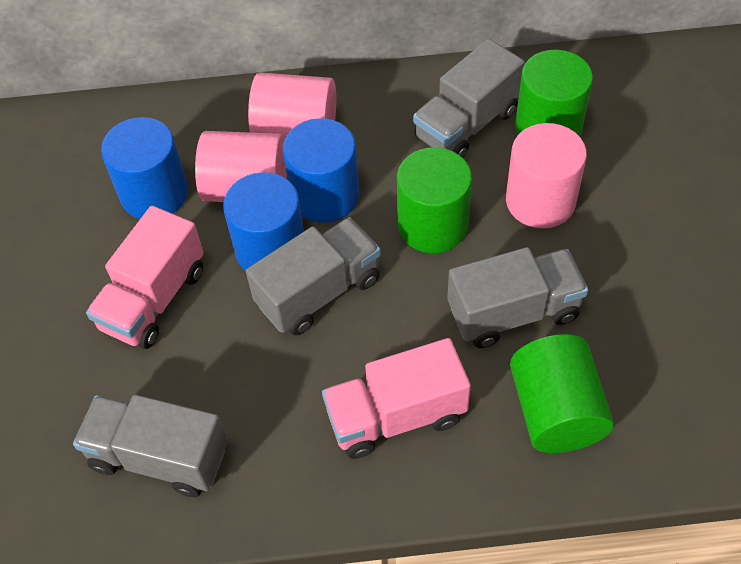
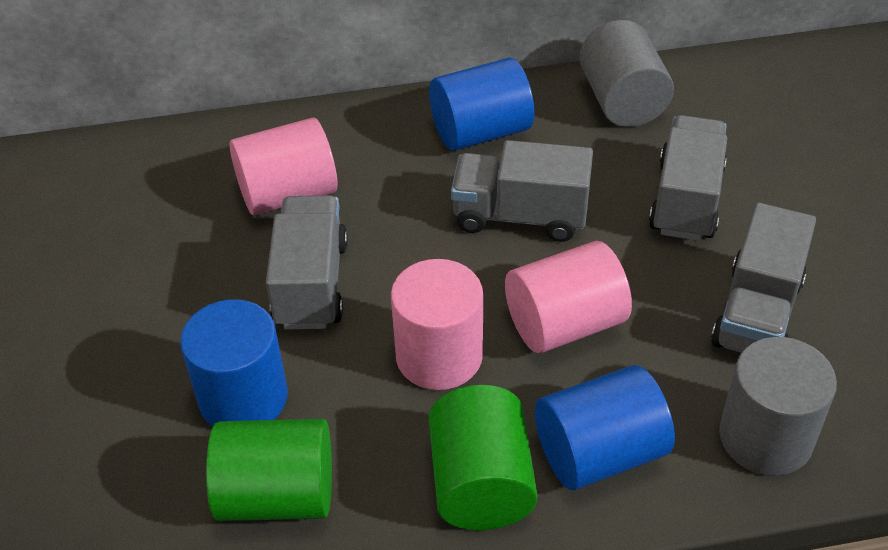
green cylinder: [397,147,472,253] [510,334,614,453] [515,50,593,137] = 3 -> [206,419,332,521] [429,385,537,530] = 2
grey cylinder: none = 0 -> [580,20,674,127] [719,337,837,476] = 2
pink truck: [86,206,204,349] [322,338,471,459] = 2 -> none = 0

